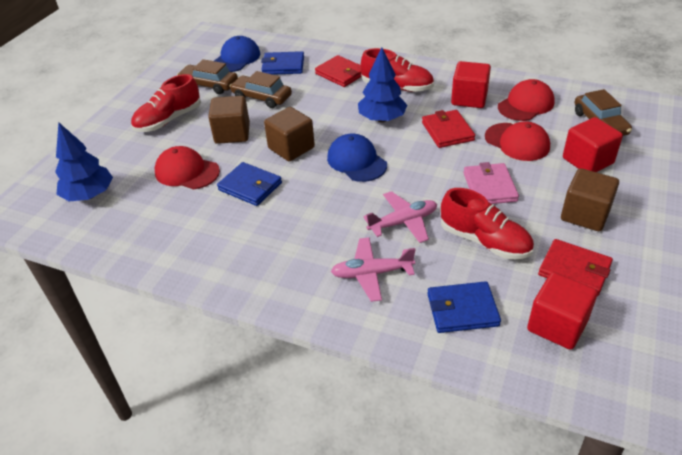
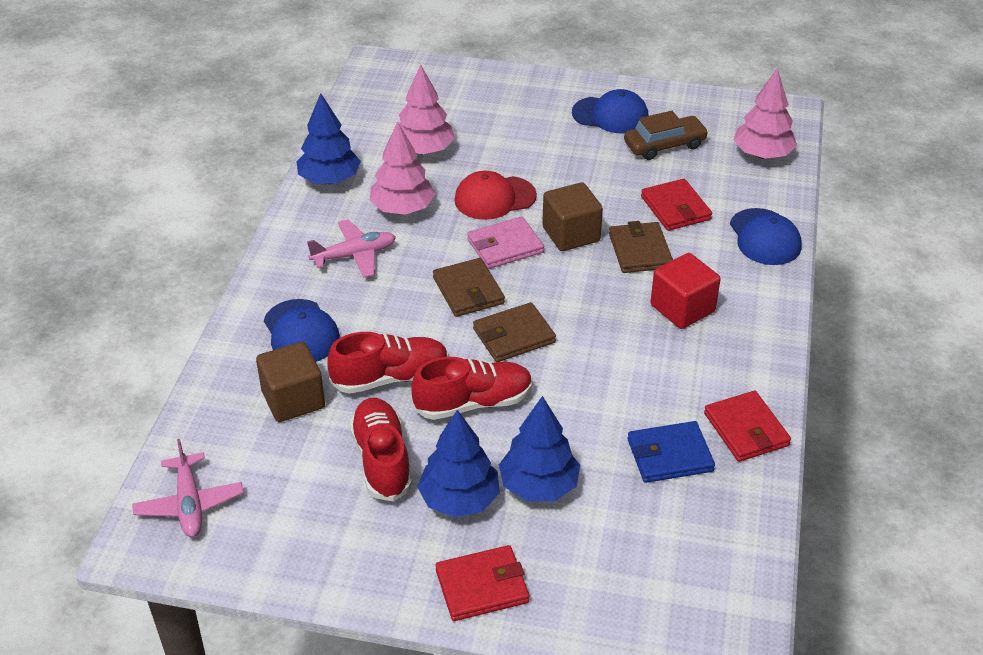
blue cap: [214,36,260,72] [327,134,387,182] = 2 -> [264,299,340,362] [572,89,649,134] [730,208,802,265] = 3
blue tree: [55,122,113,201] [358,47,407,122] = 2 -> [296,93,361,184] [417,410,500,517] [499,396,580,501] = 3
blue wallet: [217,162,282,206] [261,51,304,75] [427,281,501,333] = 3 -> [627,421,715,483] = 1
brown car: [177,59,238,94] [230,71,292,108] [575,89,632,136] = 3 -> [624,111,709,160] = 1
brown cube: [208,96,250,144] [264,107,315,161] [561,168,619,231] = 3 -> [256,342,325,422] [542,182,603,251] = 2
brown wallet: none = 0 -> [433,258,505,317] [473,302,556,362] [609,221,673,273] = 3
pink tree: none = 0 -> [370,122,435,215] [399,64,455,155] [733,68,797,159] = 3
red cap: [155,146,220,189] [485,121,550,161] [498,79,555,121] = 3 -> [454,171,537,220] = 1
red cube: [451,61,491,108] [527,272,598,350] [563,117,623,172] = 3 -> [651,253,721,329] = 1

